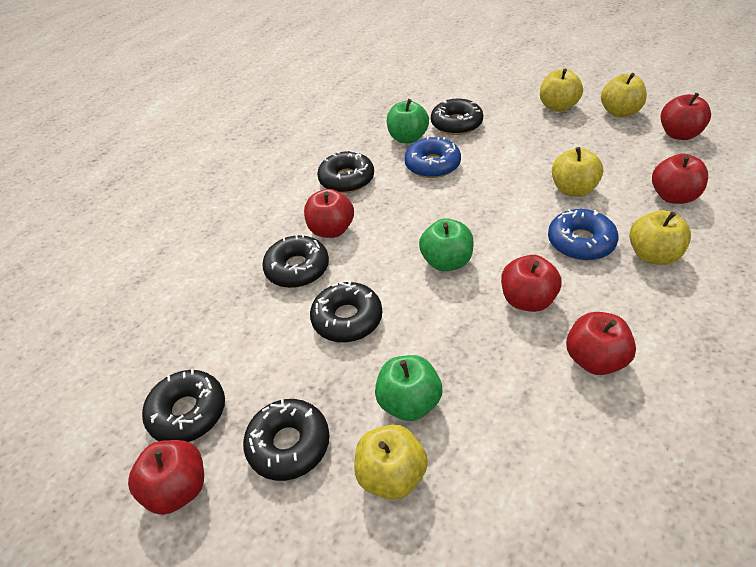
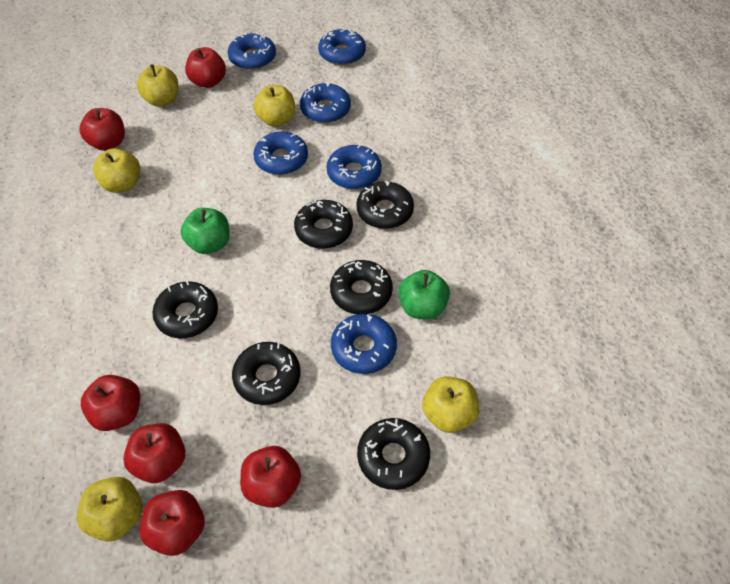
blue donut: [404,136,461,178] [548,209,618,261] = 2 -> [228,33,276,70] [253,132,308,175] [300,82,351,123] [318,28,366,65] [326,145,382,189] [331,314,397,374] = 6
green apple: [375,355,442,421] [387,99,429,143] [419,218,474,271] = 3 -> [181,208,230,254] [398,270,450,319] = 2

